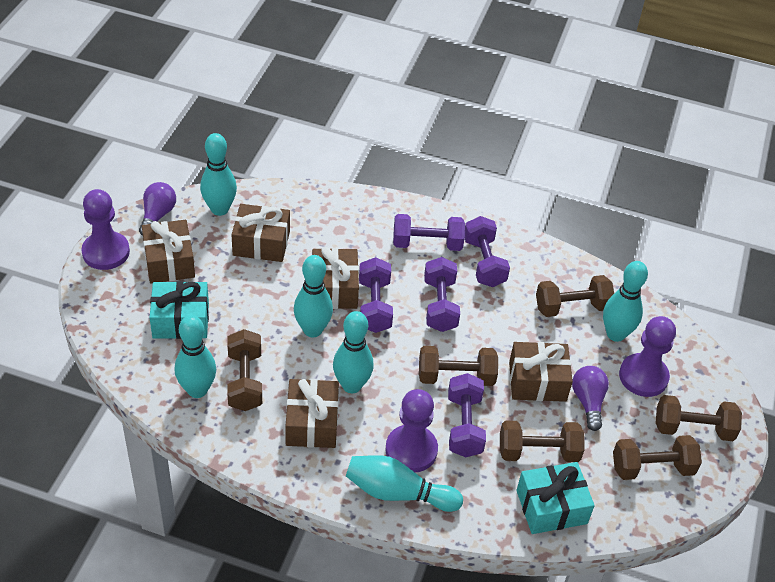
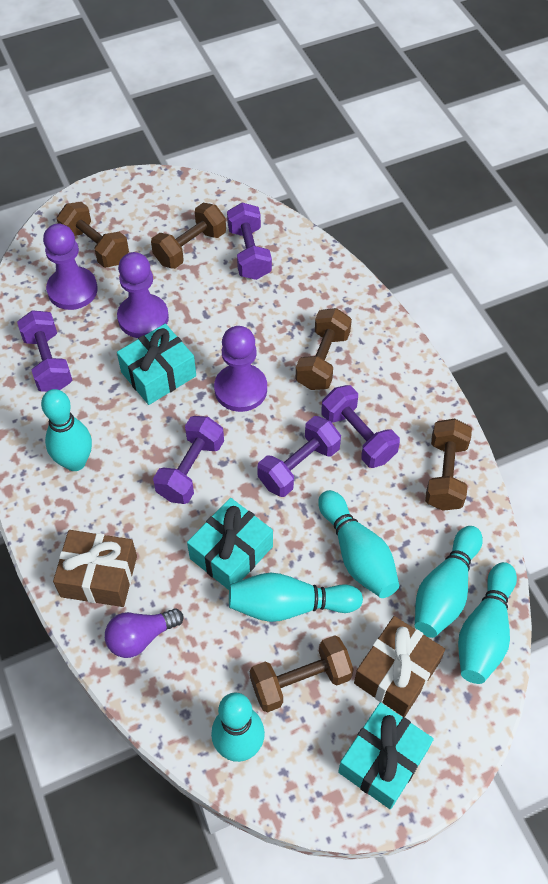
brown dumbbell: [227,329,262,411] [419,346,498,386] [500,421,585,462] [536,275,614,317] [613,435,702,480] [656,395,742,441] = 6 -> [57,202,129,268] [151,203,226,269] [250,635,354,712] [296,308,352,390] [425,419,472,511] = 5
brown gift: [142,220,195,283] [231,204,290,262] [286,379,339,448] [312,247,359,309] [509,342,573,402] = 5 -> [53,530,137,607] [354,616,445,717] = 2
purple light bulb: [139,182,176,236] [572,366,609,431] = 2 -> [105,608,184,658] = 1
turquoise gift: [150,281,209,339] [516,462,595,534] = 2 -> [117,324,196,405] [187,498,273,590] [338,702,434,809] = 3

